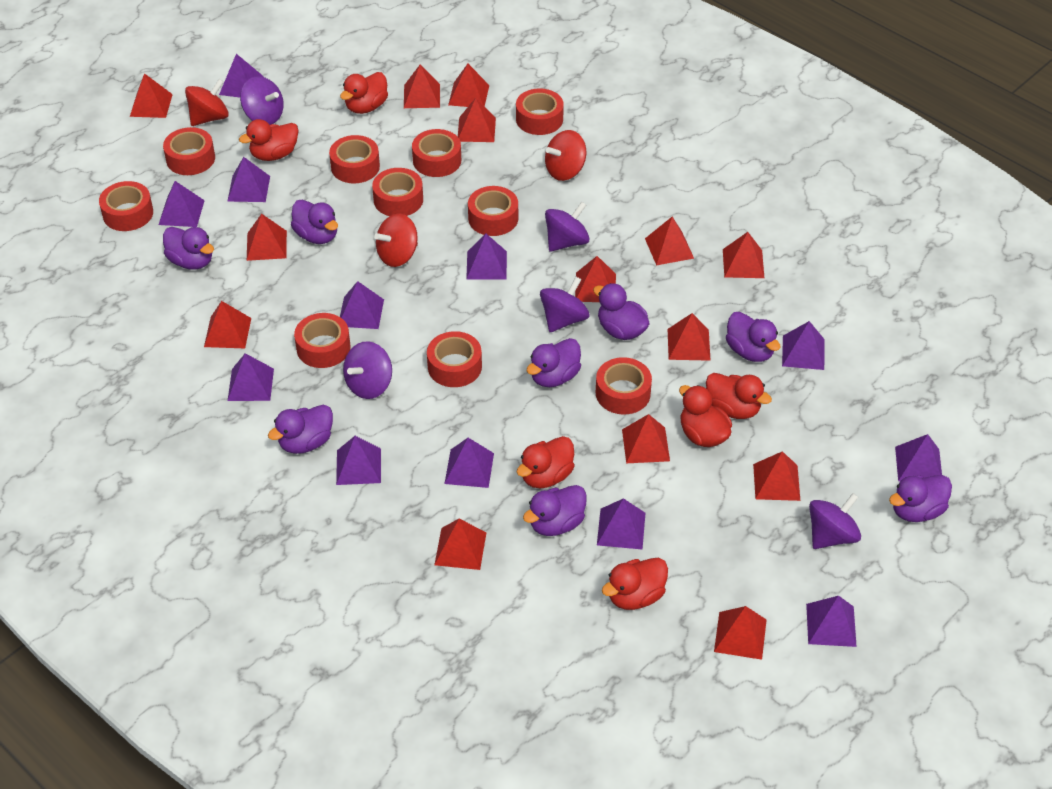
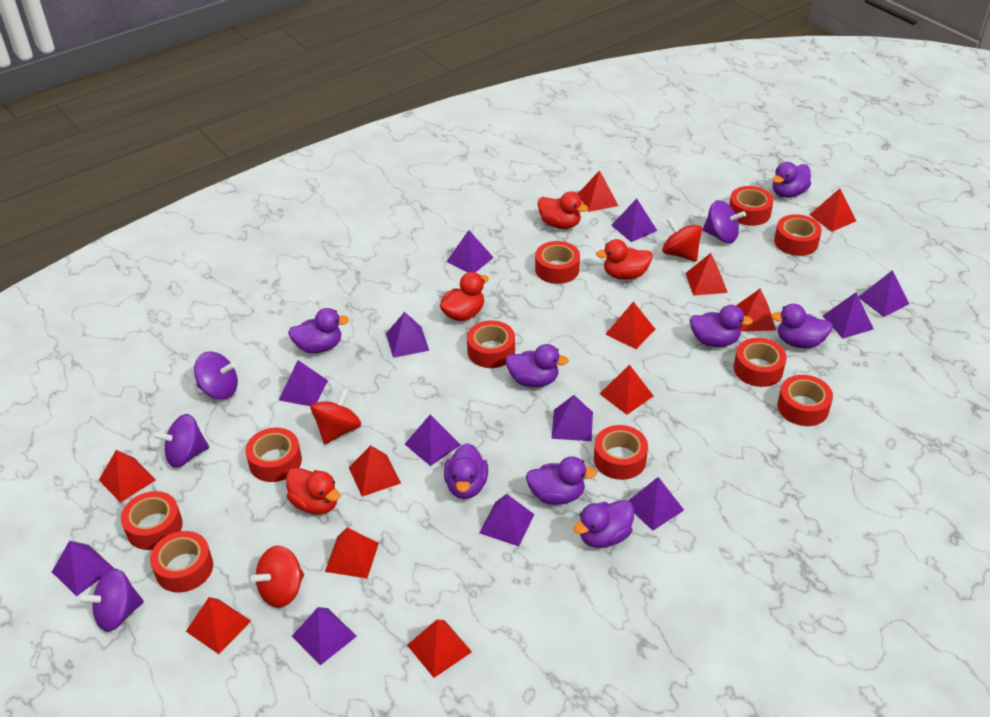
purple spinning top: [240,76,284,125] [343,341,392,399] [540,277,590,332] [545,202,590,252] [809,493,861,549] = 5 -> [78,568,144,632] [153,414,209,468] [194,352,238,400] [703,200,746,243] = 4
red duck: [239,119,299,161] [340,72,388,114] [517,436,574,488] [602,558,668,610] [679,385,732,447] [706,373,772,419] = 6 -> [286,468,340,514] [440,272,489,321] [538,192,588,229] [596,239,653,280] = 4
red pyramid: [130,73,173,118] [204,301,251,348] [247,214,287,261] [404,65,440,108] [434,519,486,570] [448,64,489,107] [458,98,496,142] [575,256,616,302] [622,414,670,463] [645,217,694,265] [668,313,711,361] [714,606,767,660] [723,232,764,278] [753,451,800,501] = 14 -> [99,450,156,503] [186,597,251,654] [325,528,379,578] [349,445,401,497] [407,620,472,678] [578,170,618,212] [600,364,653,415] [605,302,655,349] [686,253,728,296] [736,288,776,332] [810,188,856,232] = 11

